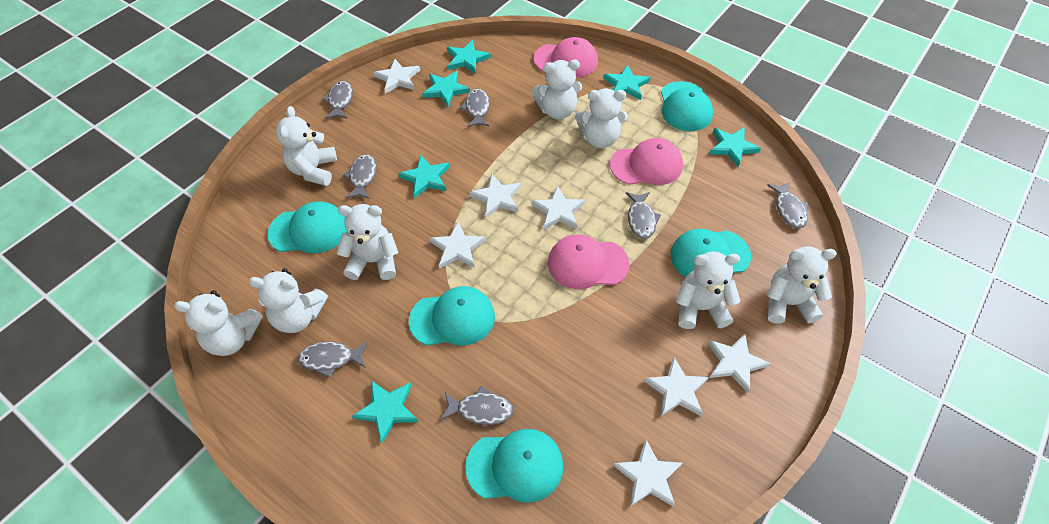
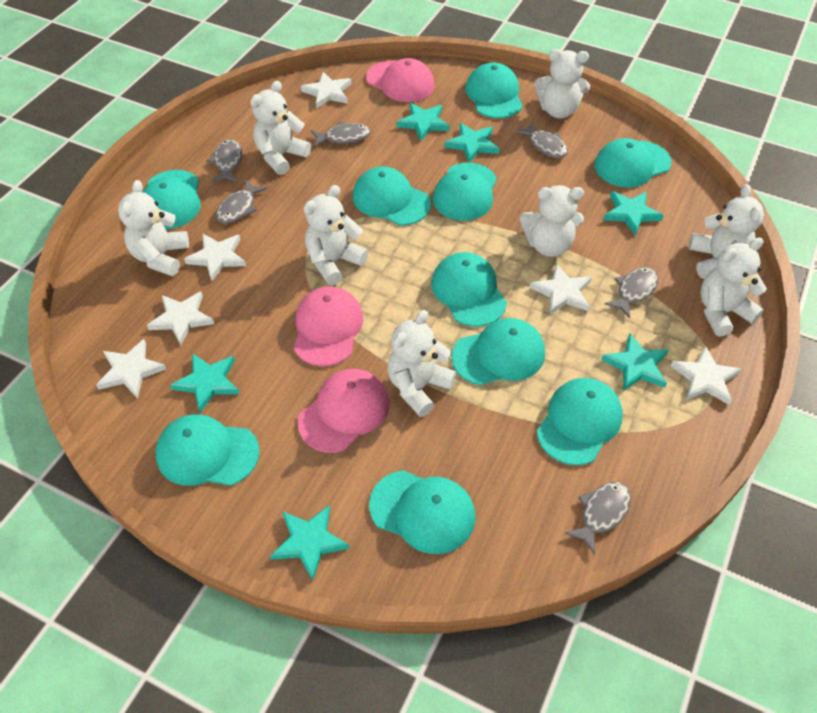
grey fish: [298,342,368,378] [322,81,353,119] [343,154,377,199] [441,386,514,425] [460,88,490,127] [626,192,661,239] [767,182,808,228] = 7 -> [207,139,242,182] [216,180,267,224] [311,122,371,147] [515,121,568,158] [565,482,631,555] [605,267,658,318] = 6
turquoise cap: [267,201,347,253] [409,286,495,346] [465,429,563,503] [661,81,713,131] [670,229,751,277] = 5 -> [143,170,201,229] [155,414,260,486] [353,167,431,225] [369,470,475,554] [431,252,507,327] [433,163,497,221] [451,318,545,385] [465,62,523,118] [537,378,623,465] [594,138,672,188] = 10
white star: [373,59,420,94] [429,222,486,269] [469,173,521,218] [532,185,585,230] [613,439,682,507] [644,357,709,416] [708,334,771,393] = 7 -> [96,339,166,399] [147,291,214,345] [184,233,246,281] [301,72,352,109] [530,263,592,315] [671,346,741,405] = 6

